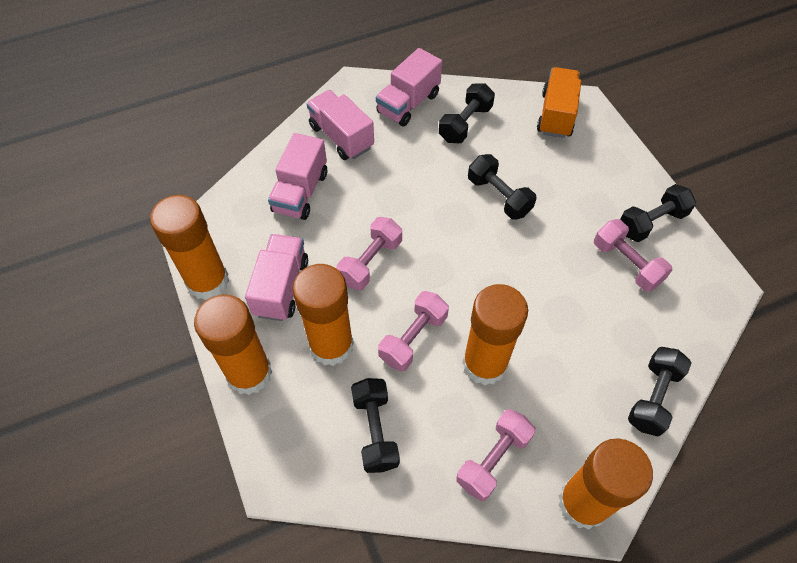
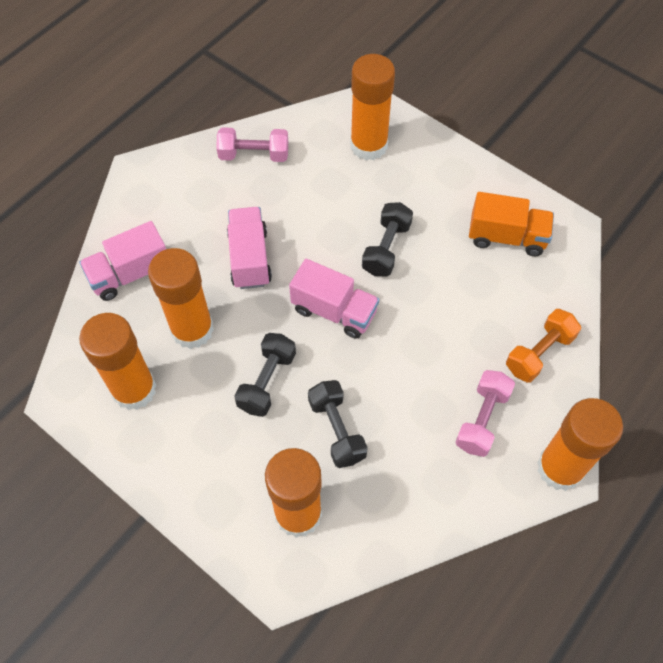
black dumbbell: [351,378,400,473] [439,83,495,143] [468,154,536,220] [620,184,696,242] [628,347,691,437] = 5 -> [234,333,296,417] [308,380,368,468] [362,202,413,276] = 3
orange dumbbell: none = 0 -> [506,309,581,383] = 1
pink dumbbell: [336,217,402,290] [378,291,449,372] [456,409,536,502] [594,219,672,292] = 4 -> [216,127,288,162] [455,370,515,457] = 2
pink truck: [245,234,308,321] [268,133,327,220] [306,90,374,160] [376,48,442,126] = 4 -> [79,221,166,301] [227,207,272,289] [289,259,379,339] = 3

